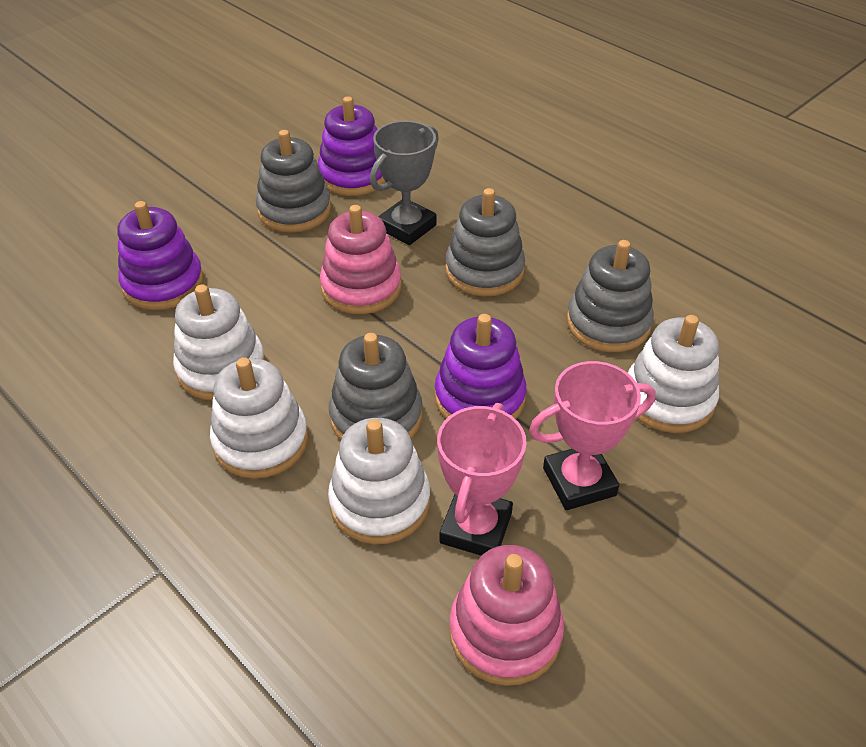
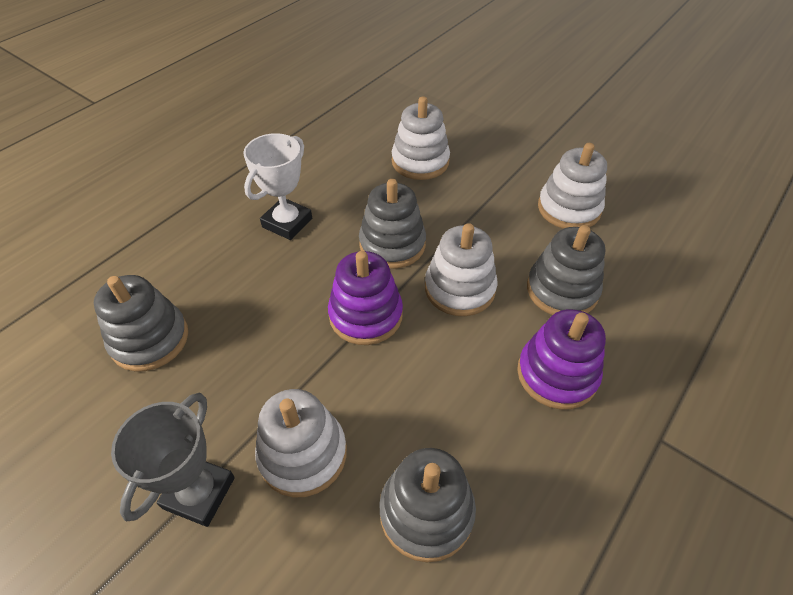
pink stacking toy: [320,205,401,314] [449,545,564,686] = 2 -> none = 0
pink trophy: [437,403,527,556] [529,361,656,510] = 2 -> none = 0
purple stacking toy: [117,201,204,310] [318,96,385,196] [435,314,527,419] = 3 -> [328,251,403,345] [517,309,606,410] = 2
white trophy: none = 0 -> [243,133,312,240] = 1

